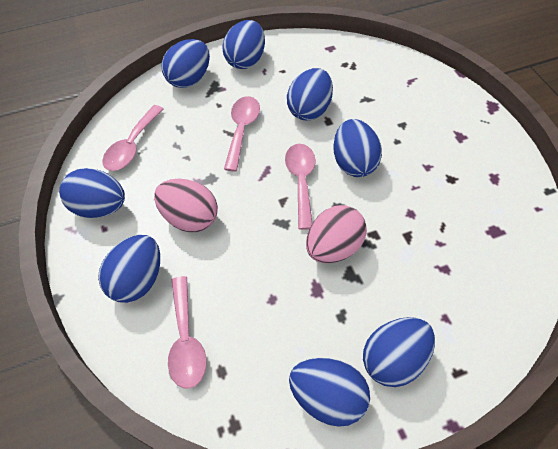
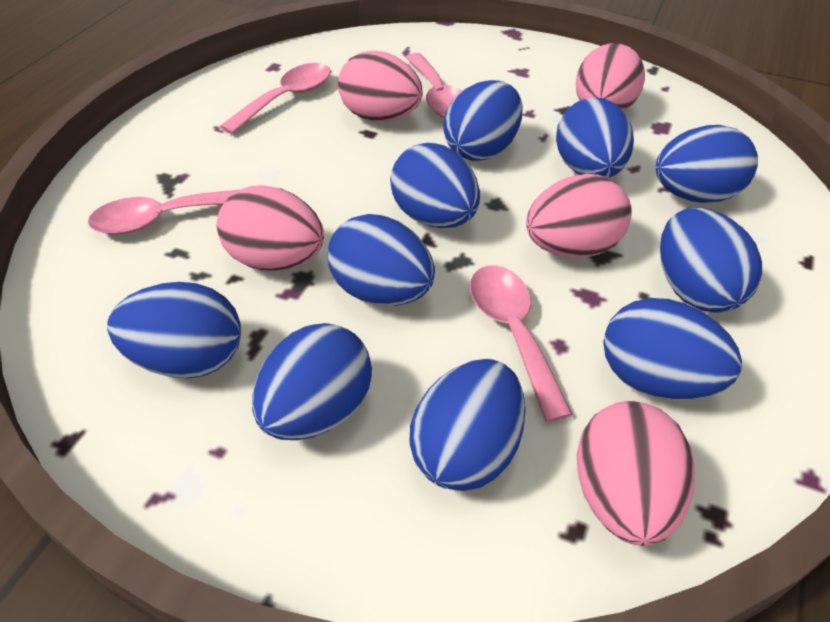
blue egg: [59,168,125,218] [98,235,160,303] [161,39,210,88] [222,20,265,69] [287,68,333,120] [289,358,370,427] [333,119,382,177] [363,317,435,387] = 8 -> [107,282,241,378] [252,323,372,440] [328,214,435,306] [390,143,480,228] [409,359,526,491] [443,80,523,161] [556,97,634,178] [603,298,742,400] [656,125,758,203] [660,208,762,313] = 10
pink egg: [154,179,218,232] [306,205,367,264] = 2 -> [217,185,324,271] [338,51,423,122] [526,174,632,258] [576,43,645,111] [577,401,695,546] = 5

